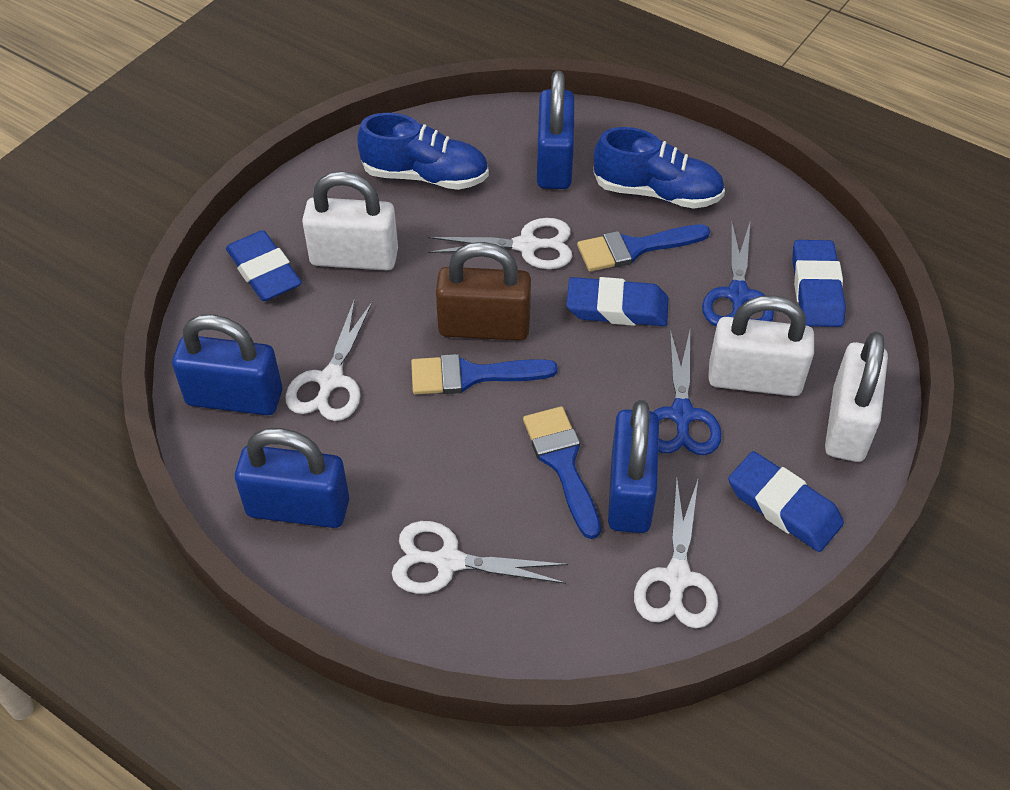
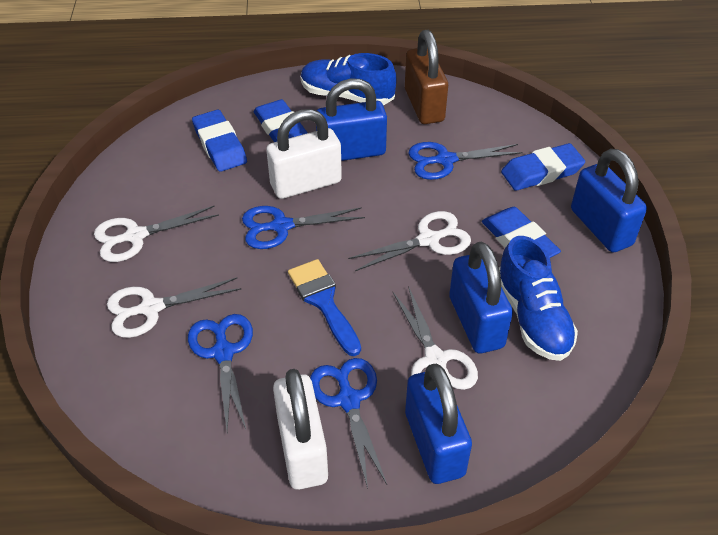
blue brush: [411,354,558,394] [523,406,601,539] [577,224,710,272] = 3 -> [288,259,361,356] = 1
blue scissors: [654,330,722,455] [702,221,774,326] = 2 -> [188,314,253,431] [242,206,365,249] [310,358,387,489] [408,142,523,180] = 4
white padlock: [302,171,398,270] [708,295,814,396] [825,331,888,462] = 3 -> [266,109,342,199] [273,369,328,490] = 2

